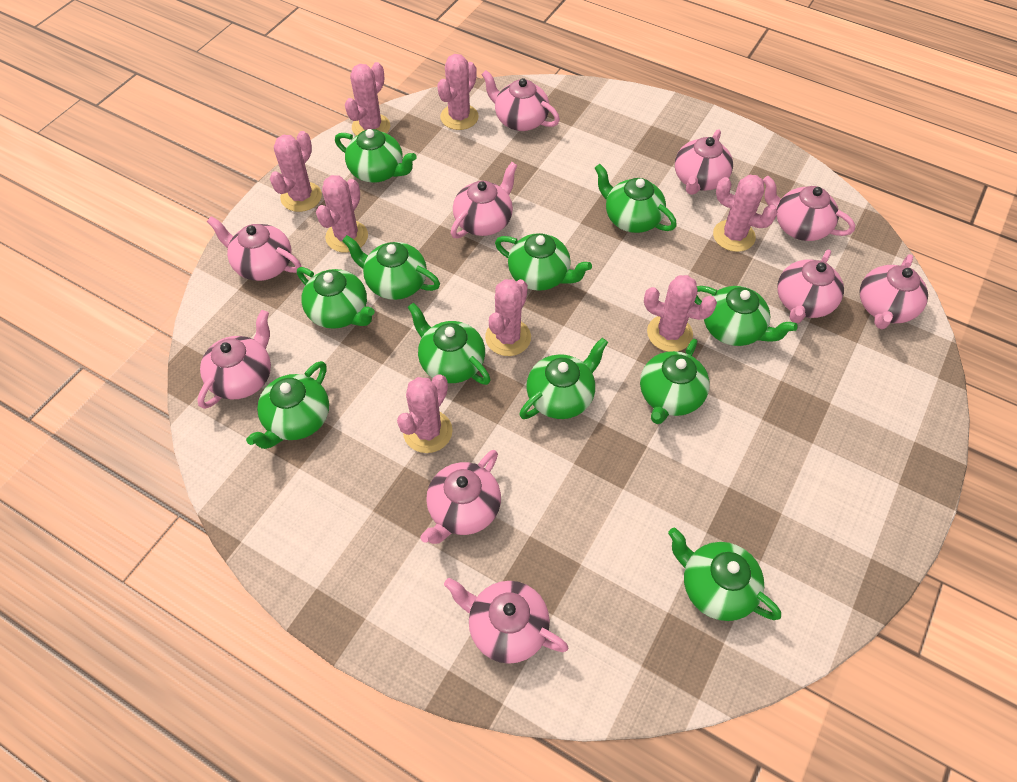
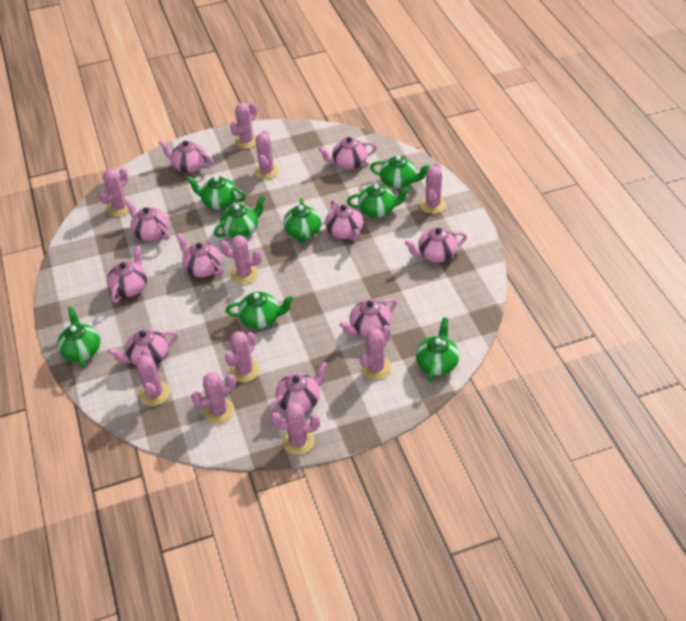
green teapot: [246,361,329,449] [297,267,375,329] [335,129,417,183] [342,235,440,300] [408,303,491,385] [495,233,592,291] [519,338,608,419] [595,164,677,233] [640,339,710,424] [668,528,781,621] [695,286,798,346] = 11 -> [57,306,100,368] [187,176,246,209] [214,196,265,238] [226,292,294,329] [283,198,321,243] [347,184,410,218] [370,155,430,189] [416,317,459,382] = 8
pink cactus: [270,131,322,212] [316,175,368,253] [345,62,390,136] [397,374,453,453] [437,54,479,130] [485,279,531,356] [644,275,717,352] [713,175,778,252] = 8 -> [98,168,129,216] [136,349,170,406] [191,372,236,424] [220,235,262,284] [225,331,260,382] [230,102,257,149] [254,130,279,179] [271,403,320,455] [360,325,391,380] [420,163,446,214] = 10

